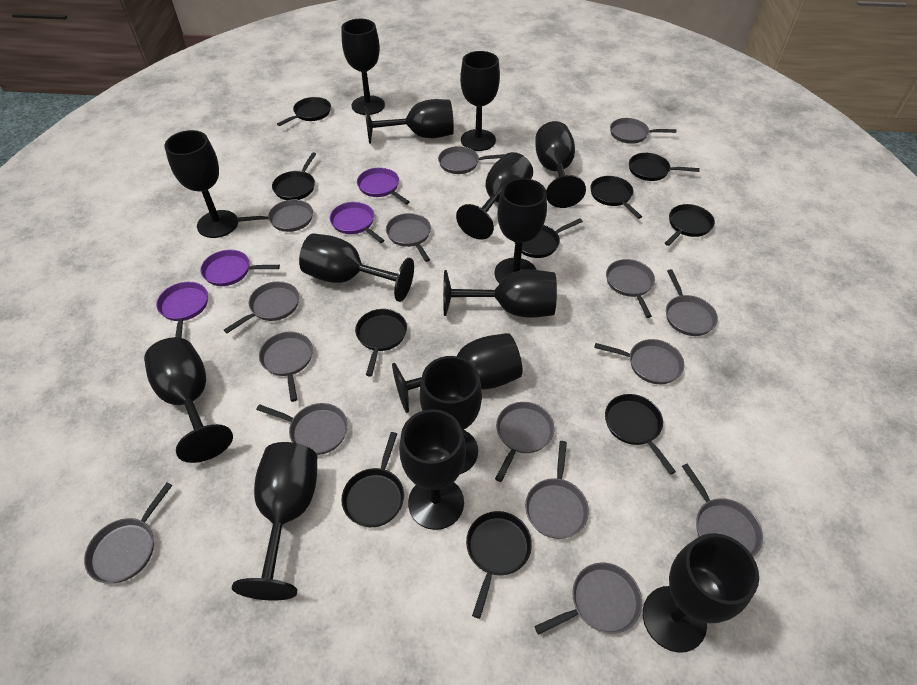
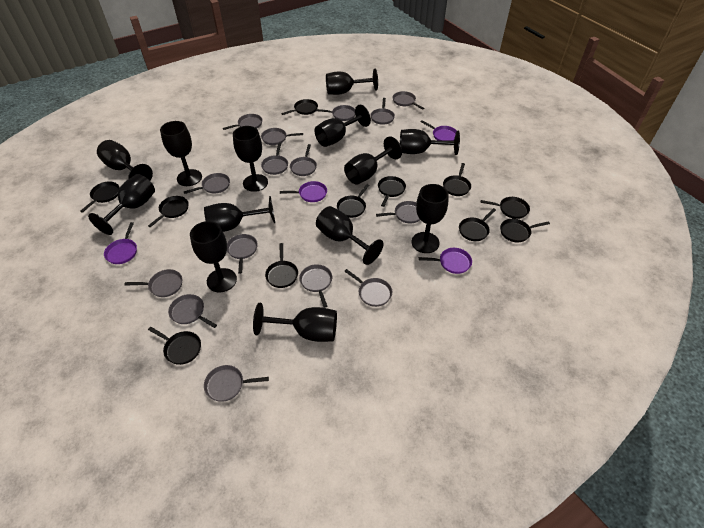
black goblet: [144,337,233,463] [164,130,238,238] [232,442,317,601] [299,233,414,302] [342,19,385,115] [364,99,454,144] [392,333,522,413] [400,409,466,530] [420,356,482,474] [443,270,557,317] [456,152,533,240] [460,51,500,151] [494,178,547,283] [535,121,586,208] [643,533,759,653] = 15 -> [88,174,155,235] [97,140,153,181] [160,121,202,186] [190,221,237,292] [204,196,275,232] [233,126,268,192] [253,303,337,342] [314,105,371,147] [316,206,384,265] [326,69,378,95] [344,136,402,185] [400,129,460,155] [412,184,449,253] = 13
black pan: [272,152,316,200] [277,97,331,126] [341,432,404,527] [355,309,407,376] [466,511,532,619] [522,219,583,258] [590,176,642,219] [605,394,676,475] [629,153,700,181] [665,204,715,246] = 10 -> [80,182,120,213] [148,196,189,227] [148,327,201,365] [265,243,298,288] [281,99,318,115] [337,184,369,218] [378,176,406,207] [443,163,471,196] [459,208,496,241] [481,197,530,219] [500,219,550,242] = 11

